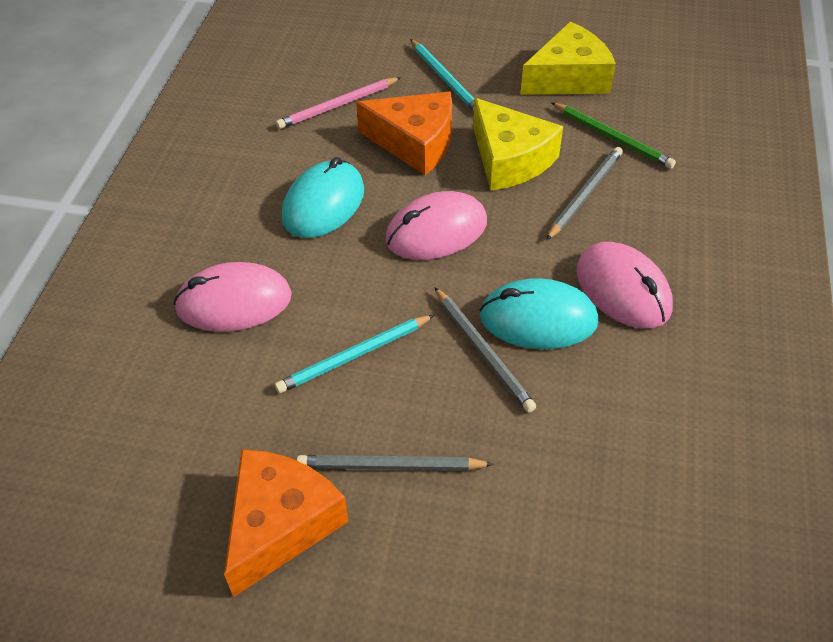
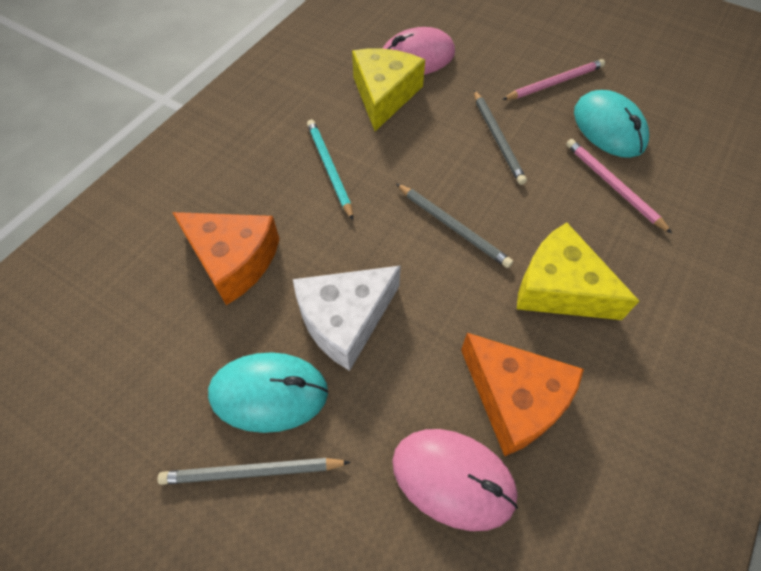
green pencil: [551,102,676,169] = 1 -> none = 0
pink mouse: [173,262,292,332] [385,191,487,260] [576,242,673,328] = 3 -> [382,27,455,75] [392,429,518,531] = 2
pink pencil: [276,77,401,129] = 1 -> [502,59,605,100] [566,139,672,234] = 2
turquoise pencil: [275,315,434,393] [410,39,474,112] = 2 -> [307,120,353,220] = 1
white cheese: none = 0 -> [293,266,401,371] = 1

